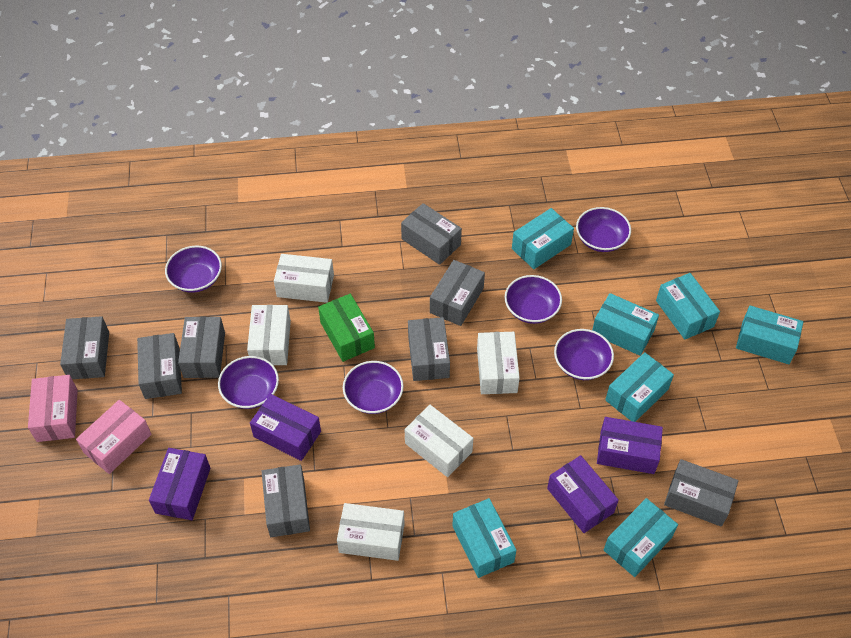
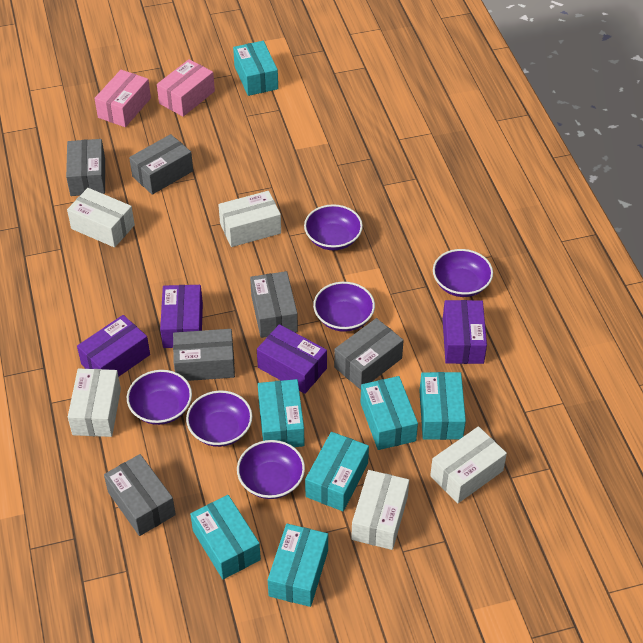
green box: [318,294,375,362] = 1 -> none = 0
grey box: [60,316,109,379] [137,333,182,399] [178,317,225,378] [262,464,310,537] [401,203,462,265] [408,317,450,381] [430,260,485,326] [664,459,738,527] = 8 -> [66,139,105,196] [104,454,176,536] [129,134,193,195] [173,329,235,381] [250,271,298,338] [334,318,404,390] = 6

